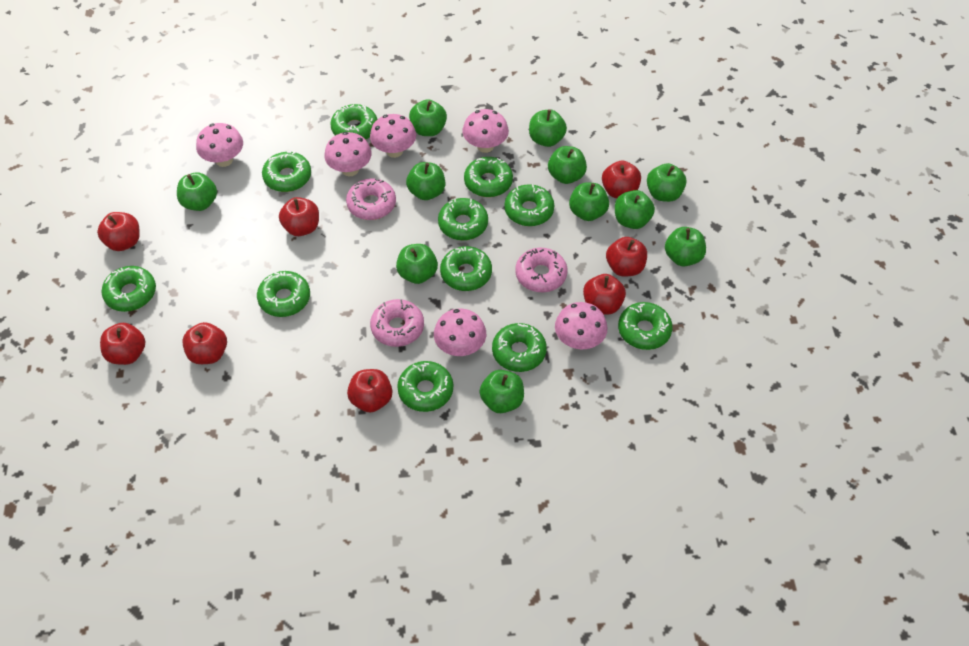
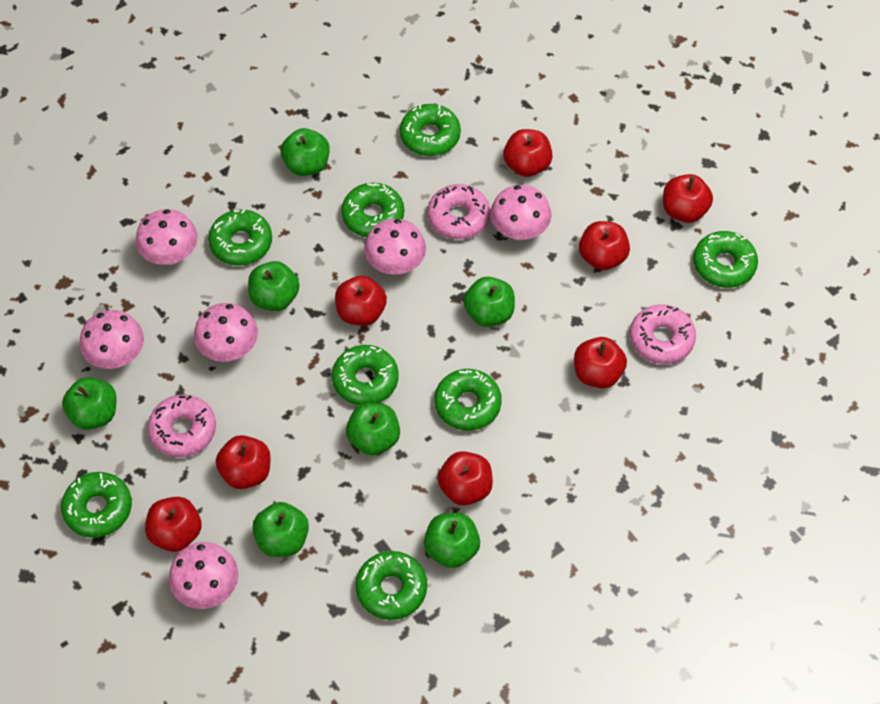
green apple: [177,172,217,211] [396,244,438,284] [406,162,445,200] [409,99,447,136] [479,370,524,413] [529,109,567,147] [548,146,587,184] [569,182,609,221] [615,190,655,229] [647,163,687,202] [665,227,706,266] = 11 -> [62,377,117,430] [248,261,300,311] [252,502,309,557] [281,128,329,176] [346,403,400,456] [424,513,480,568] [463,277,515,327] = 7
green donut: [101,266,156,312] [257,271,310,317] [262,151,311,192] [330,104,377,140] [397,361,453,412] [438,198,488,240] [440,246,492,291] [464,157,513,197] [492,323,547,372] [504,184,554,226] [618,302,673,350] = 11 -> [61,472,132,538] [208,209,272,266] [332,345,399,405] [341,183,404,237] [356,551,427,620] [400,104,461,156] [434,369,502,431] [693,231,758,288] = 8

